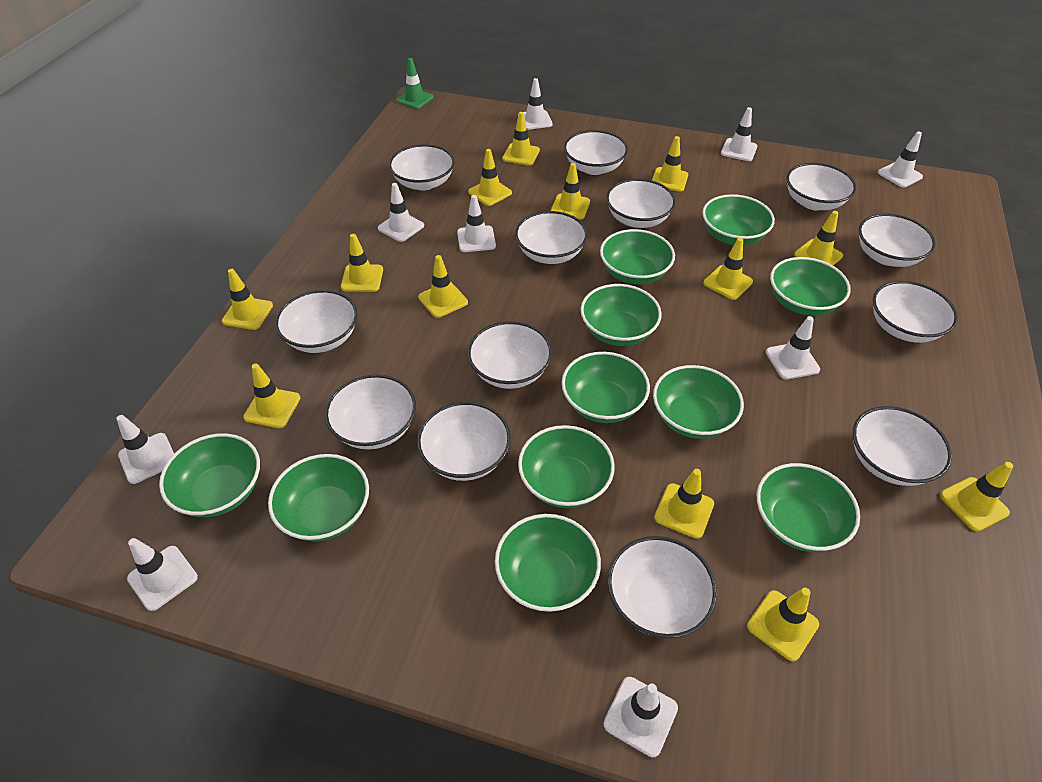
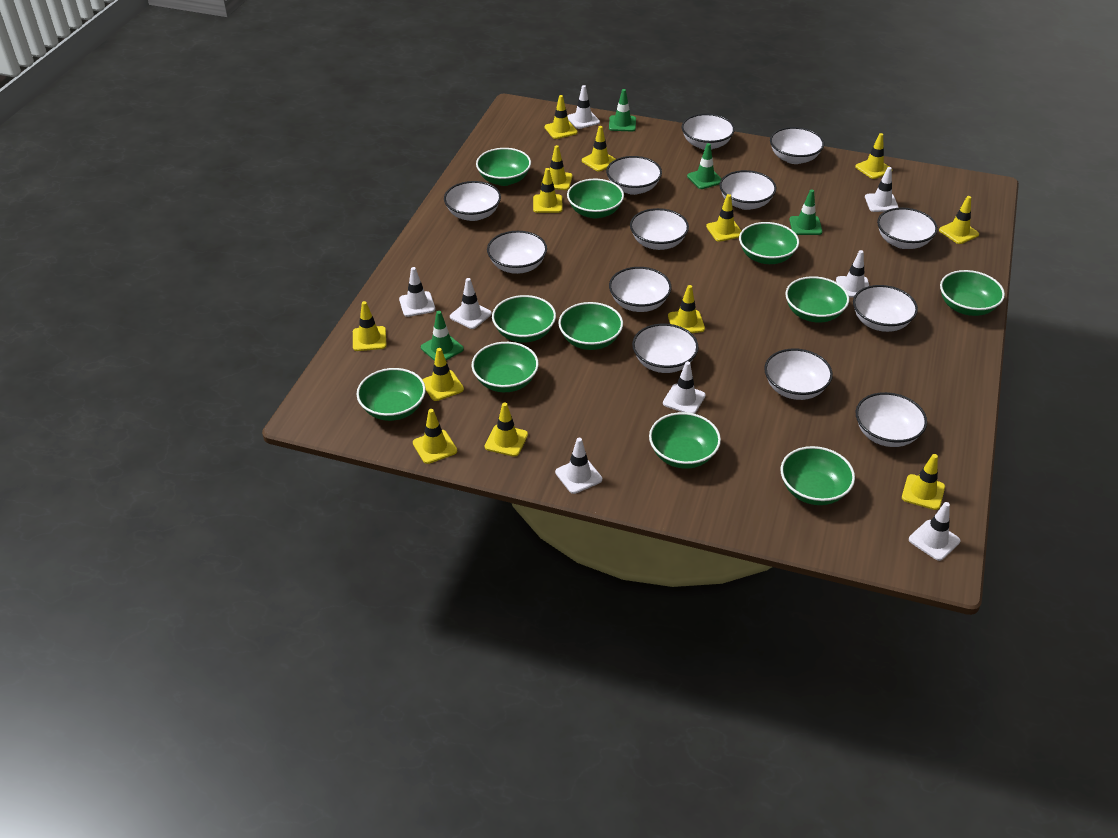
green traffic cone: [396,58,434,109] = 1 -> [421,311,464,361] [609,89,636,131] [687,143,722,189] [789,189,823,235] = 4
white traffic cone: [116,415,174,484] [127,538,198,611] [378,183,424,242] [457,195,496,252] [518,78,553,130] [603,677,678,757] [721,107,757,161] [766,316,820,380] [878,132,923,187] = 9 -> [399,267,435,317] [450,278,492,329] [555,438,602,494] [567,85,600,129] [663,361,706,414] [836,250,869,298] [865,167,899,212] [909,502,960,561] = 8

